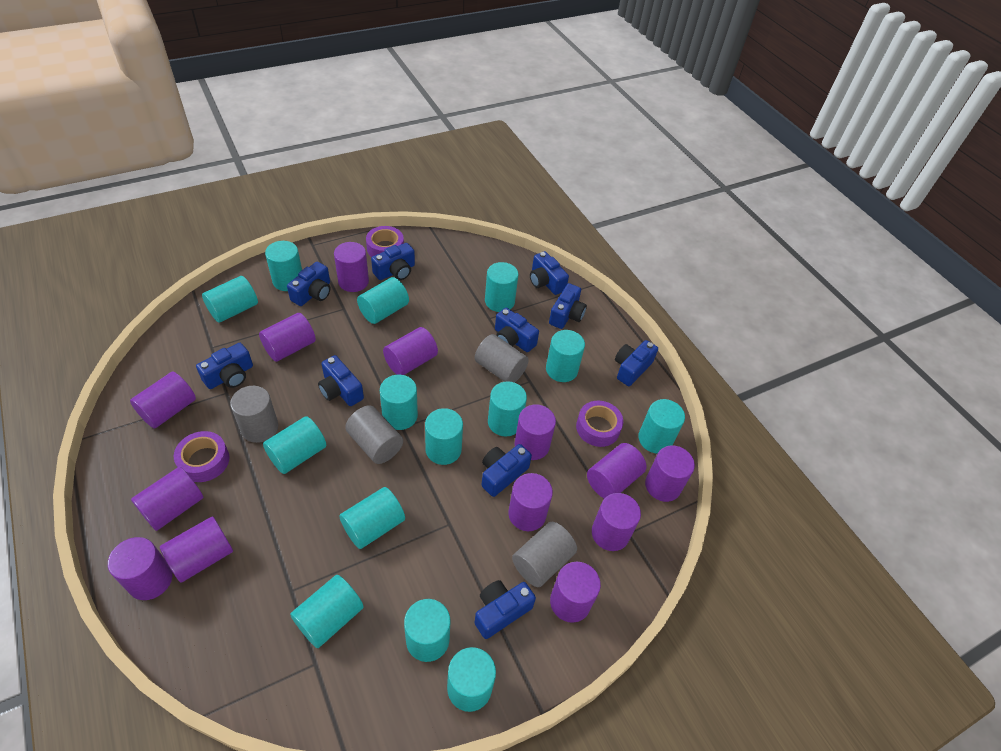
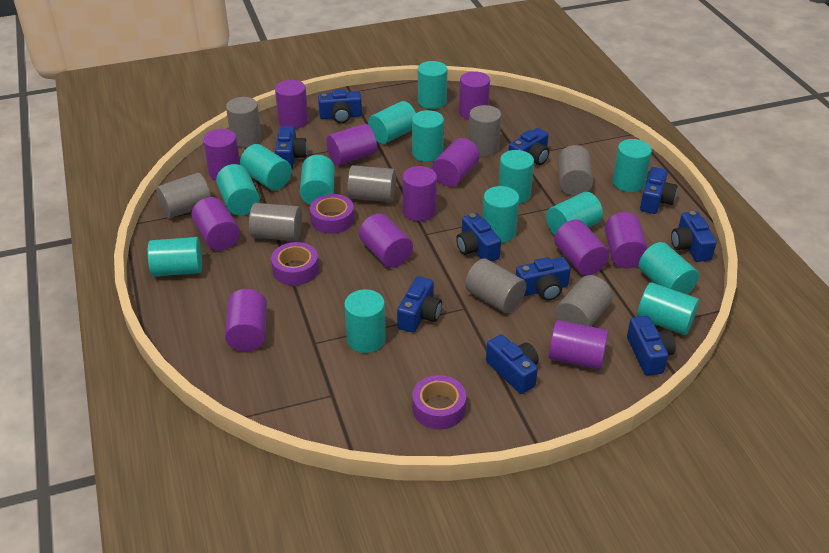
grey cylinder: [230,386,278,443] [345,405,403,464] [475,334,529,383] [512,522,577,587] = 4 -> [156,173,211,218] [226,97,262,147] [249,203,302,241] [347,165,396,202] [465,258,526,313] [468,105,501,156] [555,275,612,327] [558,145,593,196] = 8
purple cylinder: [108,537,173,600] [130,372,196,429] [131,467,203,531] [160,516,233,583] [259,313,316,362] [334,242,369,292] [383,327,438,375] [508,473,553,531] [514,404,556,460] [550,562,601,623] [587,443,647,499] [592,493,641,551] [645,446,695,502] = 13 -> [191,197,240,251] [203,129,240,180] [225,289,267,351] [275,80,308,129] [326,124,377,165] [359,213,413,268] [402,166,437,221] [432,138,480,187] [459,71,490,120] [548,320,609,370] [554,220,609,275] [605,212,648,268] = 12

